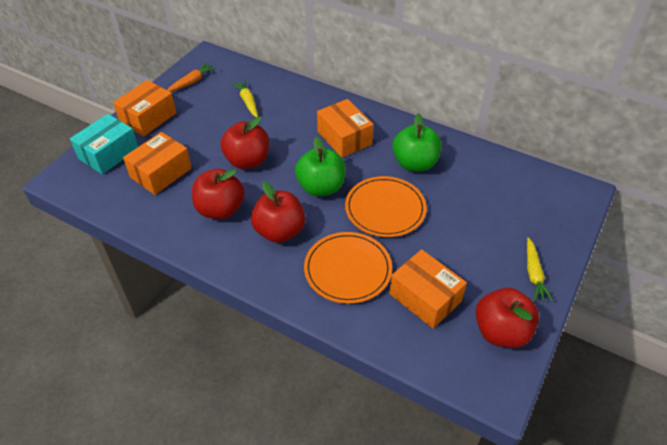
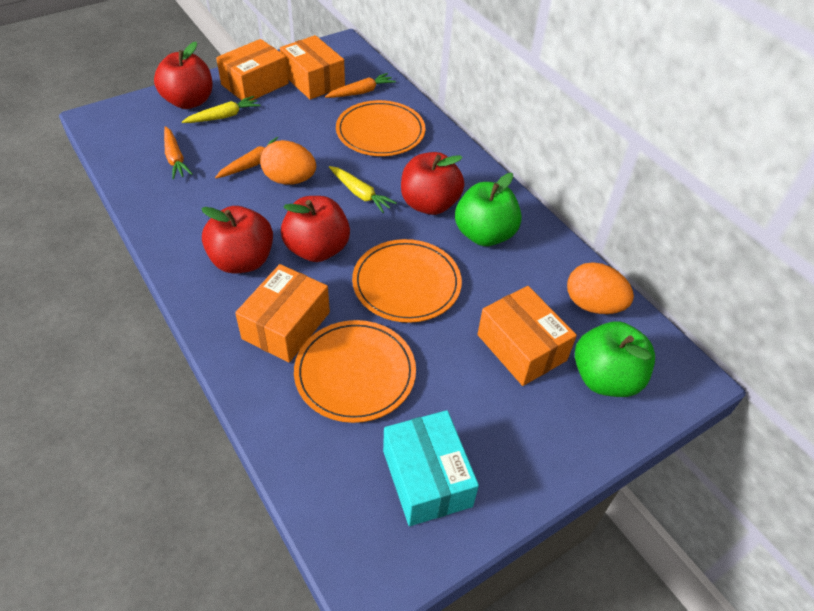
orange carrot: [167,63,216,92] = 1 -> [164,126,193,179] [215,137,279,178] [325,73,396,98] = 3
orange egg: none = 0 -> [260,140,316,185] [567,262,634,314] = 2
orange plate: [304,232,392,304] [345,176,427,237] = 2 -> [294,320,416,423] [336,100,425,156] [352,239,462,323] = 3

